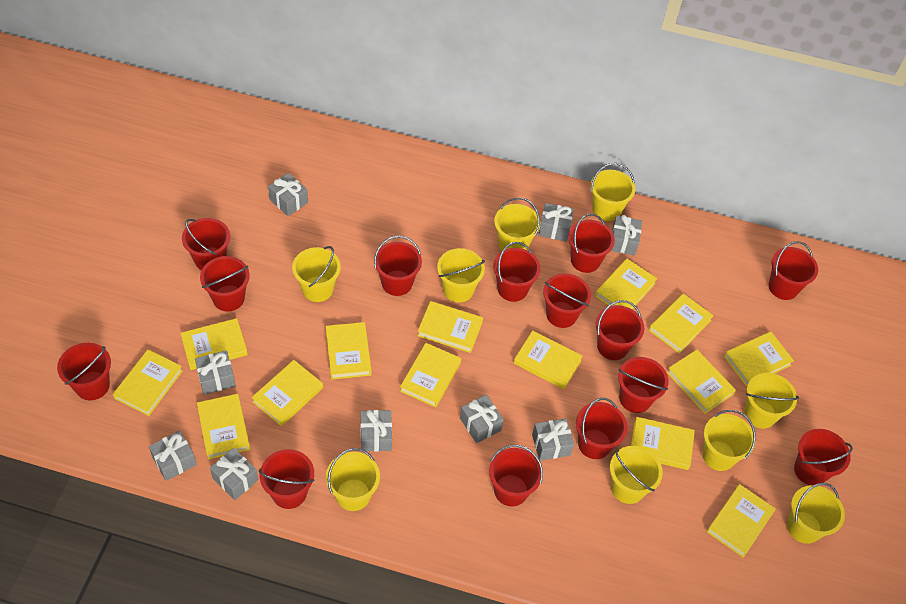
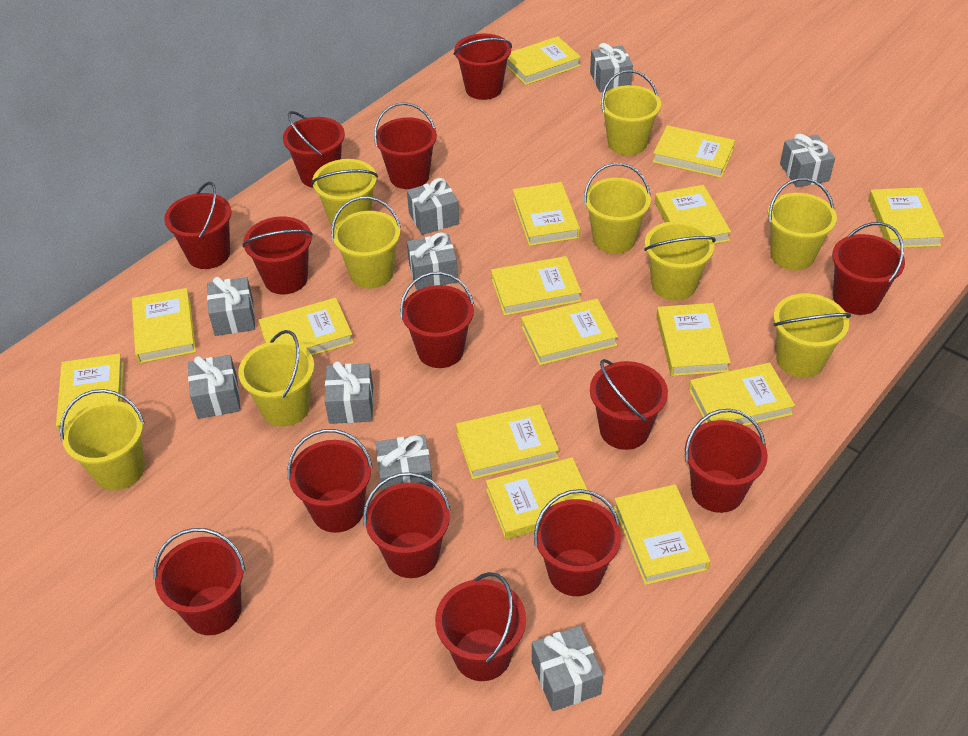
yellow book: [113,350,183,416] [180,318,248,370] [197,394,250,459] [252,360,323,426] [326,322,372,379] [400,343,461,407] [417,301,483,353] [514,331,583,389] [595,259,657,309] [631,417,695,470] [649,293,714,353] [667,350,736,414] [707,484,776,558] [724,332,794,387] = 14 -> [56,354,124,433] [132,288,196,363] [258,298,354,356] [456,404,559,479] [486,457,593,540] [491,256,582,316] [506,36,581,85] [513,182,580,246] [521,299,618,365] [614,484,710,585] [652,125,735,178] [655,185,731,244] [656,303,731,376] [689,363,795,426] [869,187,944,248] = 15

